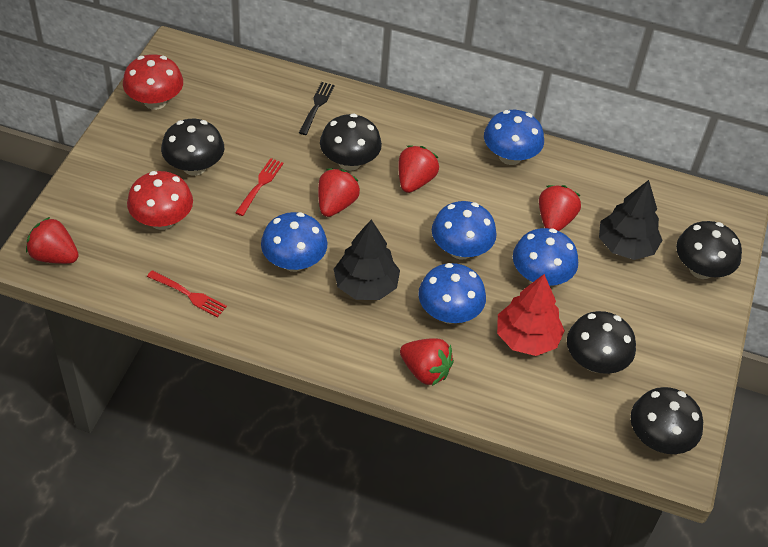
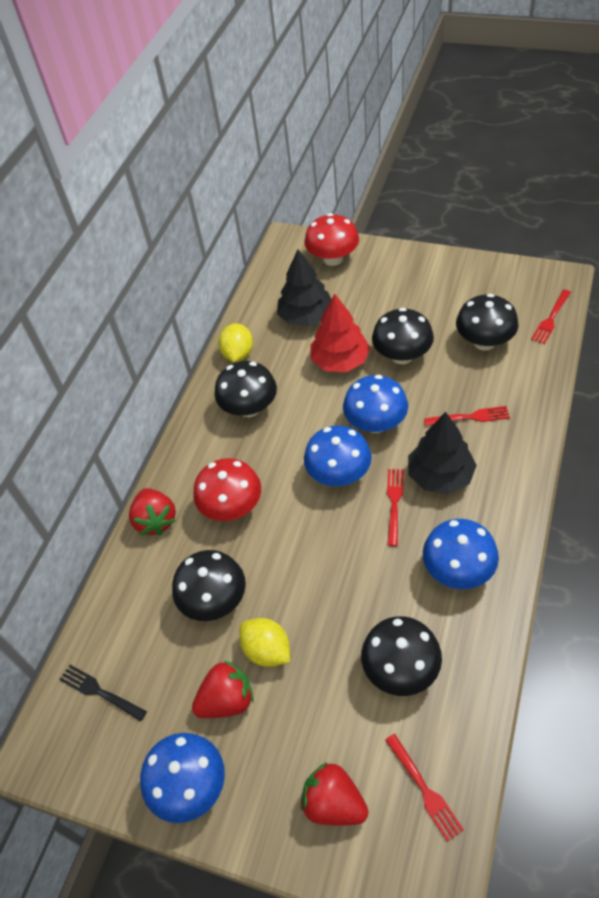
blue mushroom: [261,212,327,272] [418,263,486,324] [432,201,497,260] [484,110,544,165] [513,228,578,285] = 5 -> [140,733,225,823] [304,425,372,486] [343,375,408,433] [423,519,499,589] = 4
red fork: [147,270,227,318] [235,158,284,216] = 2 -> [385,734,464,842] [387,469,404,546] [424,406,510,426] [531,290,571,344] = 4
red strawberry: [26,217,79,264] [318,169,360,217] [398,146,439,193] [400,338,454,386] [539,185,581,231] = 5 -> [129,488,176,535] [192,660,254,718] [300,762,368,826] = 3
yellow lemon: none = 0 -> [218,323,253,362] [239,618,290,667] = 2

